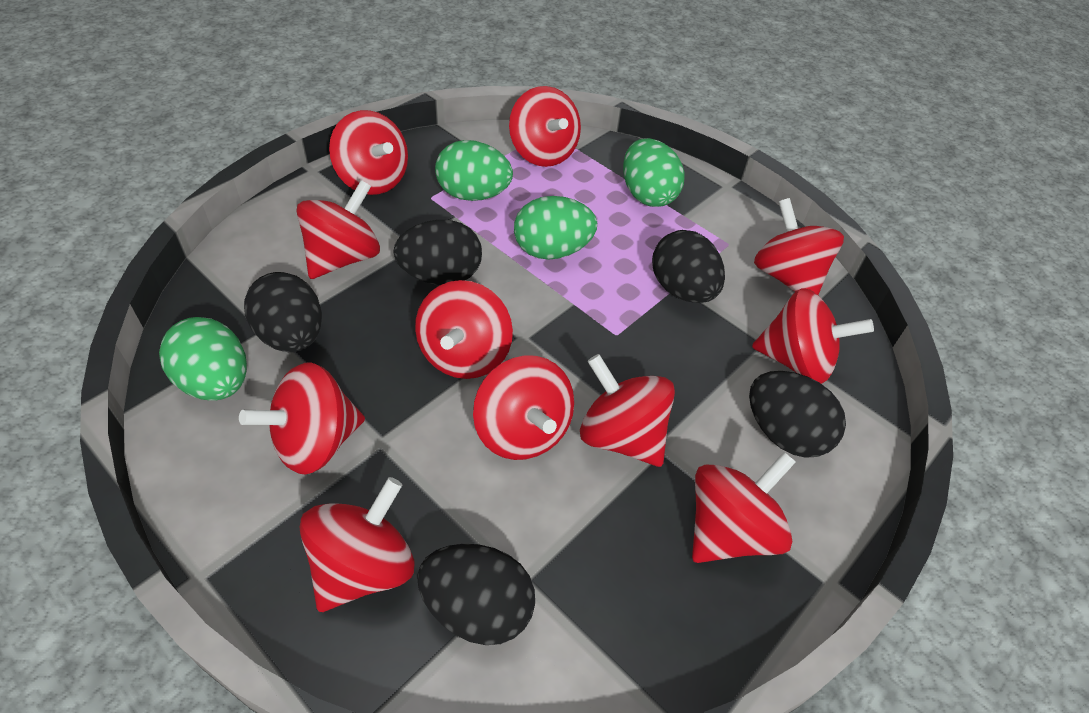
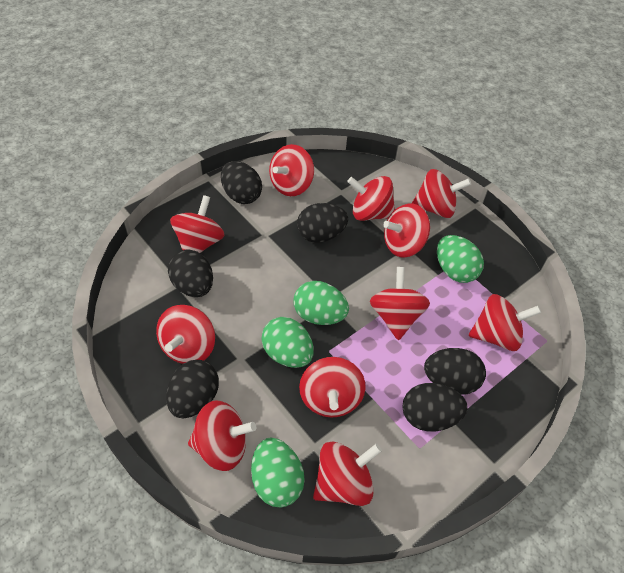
black egg: [244,272,322,352] [393,220,482,285] [417,544,535,645] [652,230,725,303] [749,371,846,458] = 5 -> [166,360,219,418] [168,249,213,297] [221,161,262,204] [297,203,348,243] [403,383,467,432] [424,348,486,395] = 6

